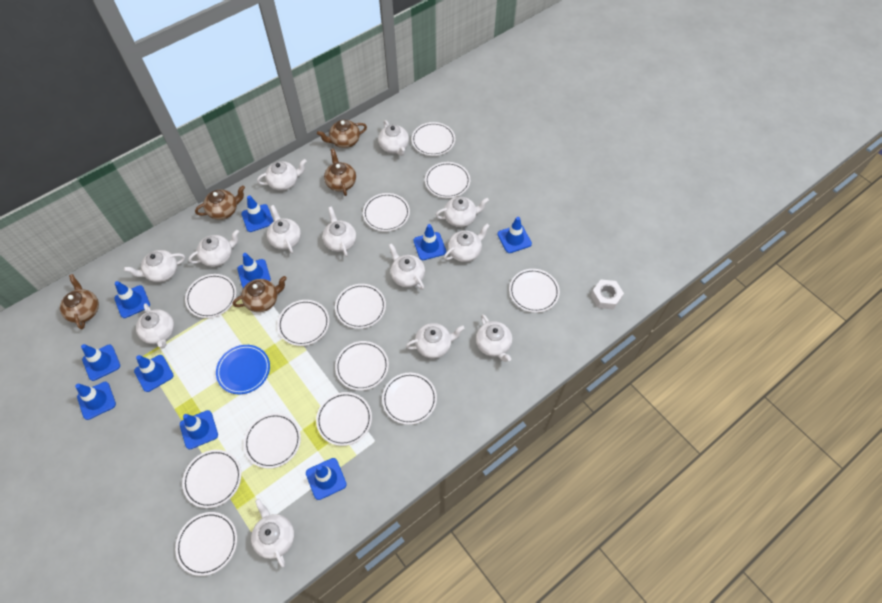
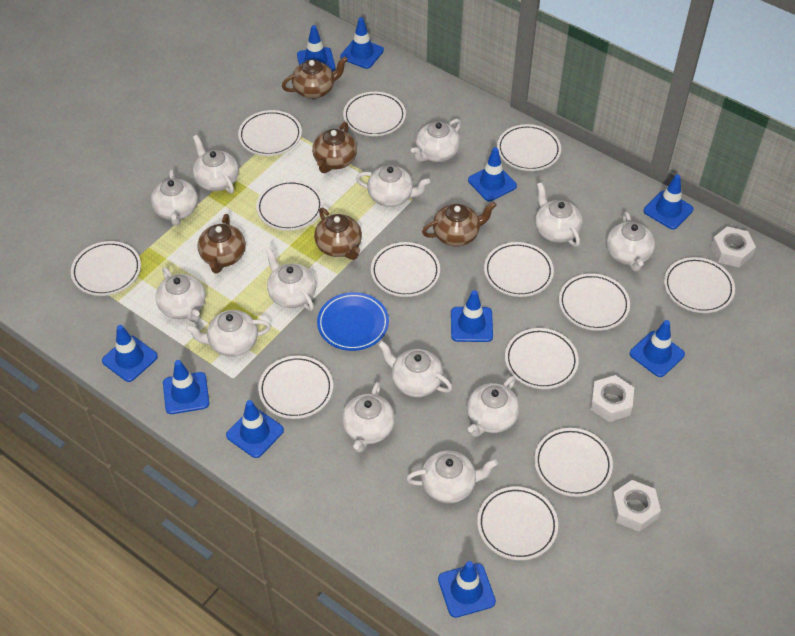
white nut: [591,279,624,310] = 1 -> [590,375,634,422] [611,480,661,532] [711,226,756,267] = 3

